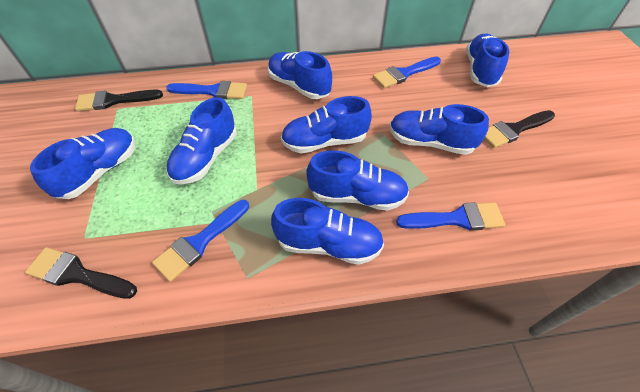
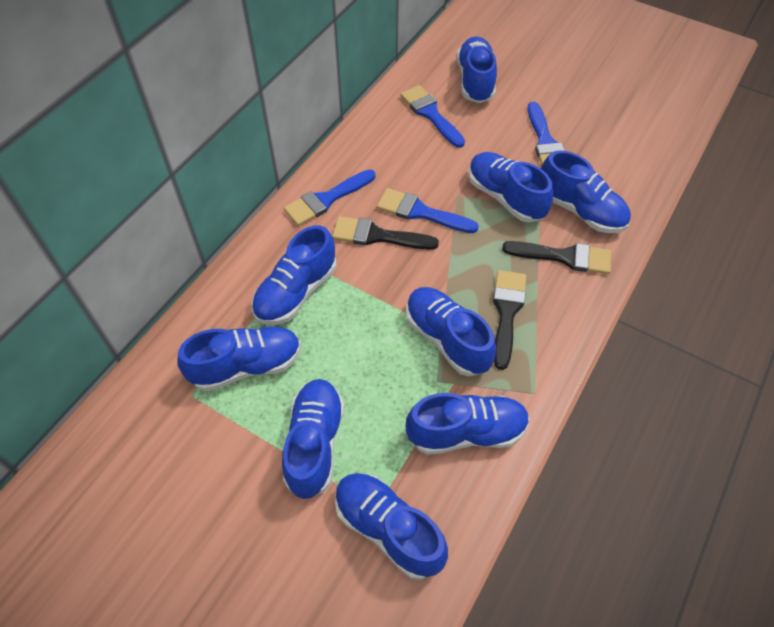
blue shoe: [30,128,135,199] [166,97,237,184] [268,51,332,99] [271,198,384,265] [281,96,372,153] [306,150,409,211] [389,104,489,155] [466,34,509,87] = 8 -> [177,326,301,391] [252,225,336,325] [282,379,345,499] [335,473,448,580] [406,287,496,376] [406,393,530,455] [457,36,497,103] [468,152,553,222] [541,150,631,233] = 9

